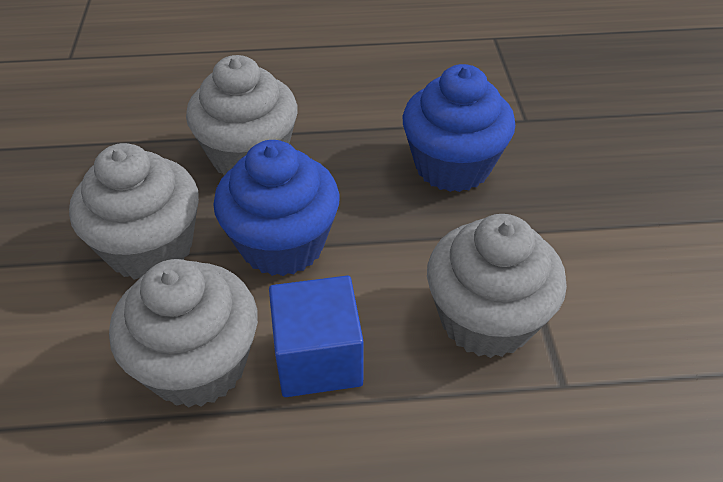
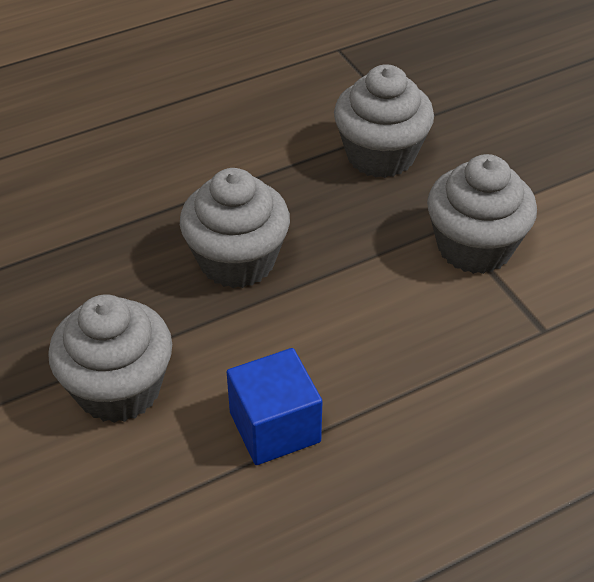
blue cupcake: [213,140,340,276] [402,64,515,192] = 2 -> none = 0

